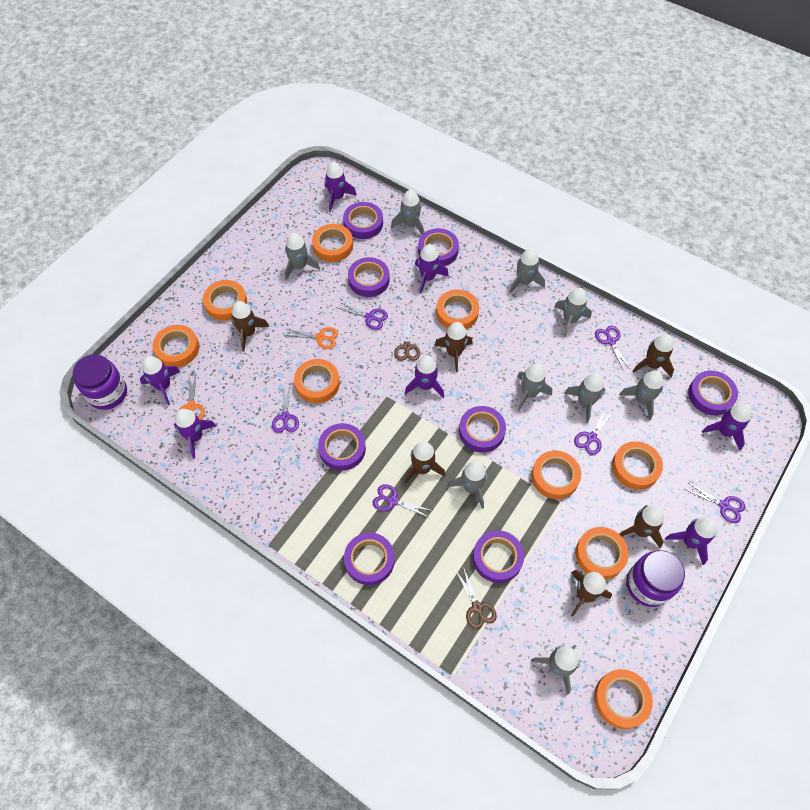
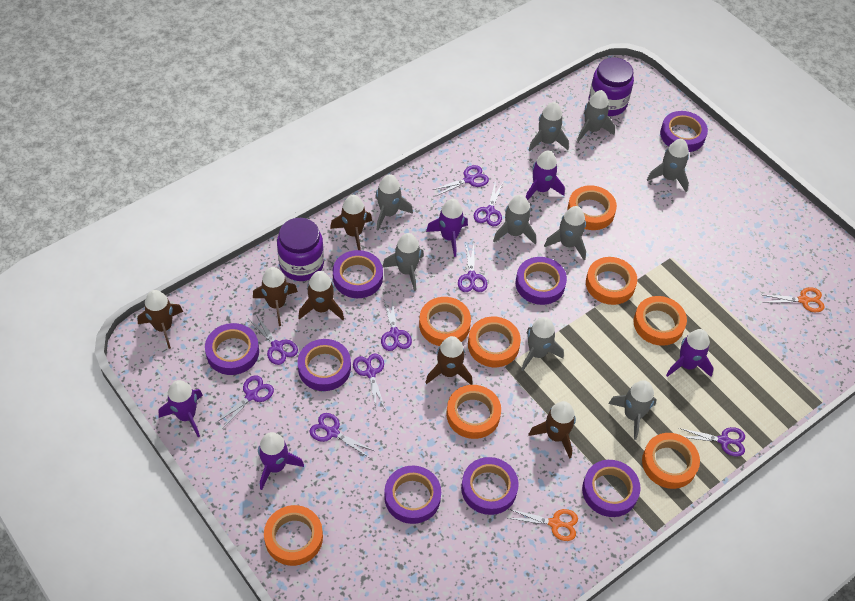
brown scissors: [394,317,420,361] [456,567,497,629] = 2 -> none = 0
orange tape: [153,325,199,367] [203,280,247,321] [294,359,340,403] [312,224,353,262] [436,290,479,329] [531,451,581,499] [576,527,629,579] [594,669,653,729] [612,441,663,490] = 9 -> [264,505,323,566] [419,297,471,346] [446,385,501,439] [468,317,521,367] [567,185,617,230] [586,257,637,305] [634,296,687,346] [642,433,700,489] = 8
purple rocket: [140,356,180,405] [174,409,216,459] [325,162,357,212] [405,355,444,398] [415,244,449,294] [665,517,717,565] [702,403,751,451] = 7 -> [159,380,203,437] [258,432,304,490] [426,199,468,257] [526,151,565,200] [666,329,714,377] = 5
purple scissors: [272,384,299,433] [336,302,388,330] [373,484,433,518] [574,409,613,455] [595,326,631,371] [685,482,745,523] = 6 -> [216,375,274,429] [249,315,298,365] [309,413,374,457] [353,354,385,412] [381,299,412,351] [433,165,489,196] [458,244,487,292] [474,180,503,226] [679,427,745,457] = 9

